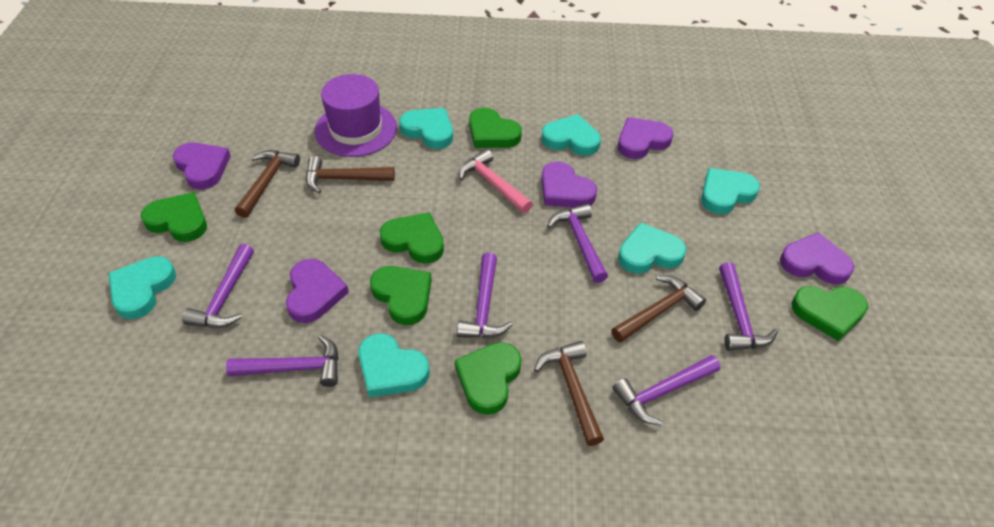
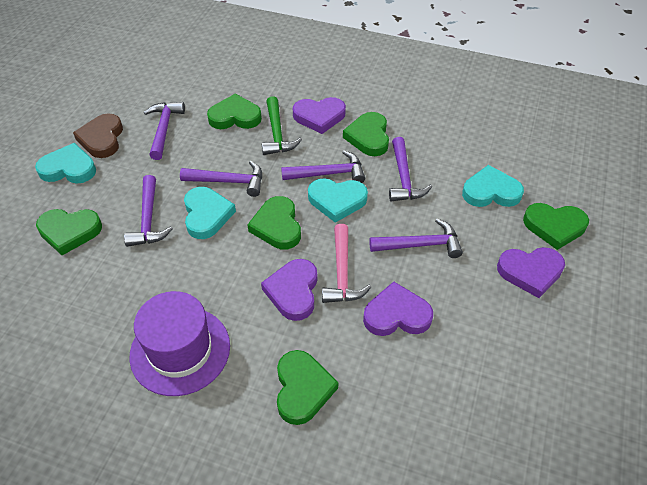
brown hammer: [235,150,300,218] [306,156,395,194] [534,341,604,446] [611,276,706,343] = 4 -> none = 0
brown heart: none = 0 -> [73,113,123,158] = 1
green hammer: none = 0 -> [262,96,302,155] = 1
purple heart: [173,142,231,190] [286,259,349,323] [541,162,597,208] [618,117,673,159] [780,232,854,284] = 5 -> [261,259,317,321] [293,97,346,134] [363,282,433,336] [497,247,565,298] = 4
turquoise heart: [109,256,176,319] [358,333,429,397] [399,108,453,149] [542,114,601,156] [618,222,687,273] [701,168,760,214] = 6 -> [35,143,96,184] [184,187,236,239] [308,178,368,223] [462,165,524,207] = 4

